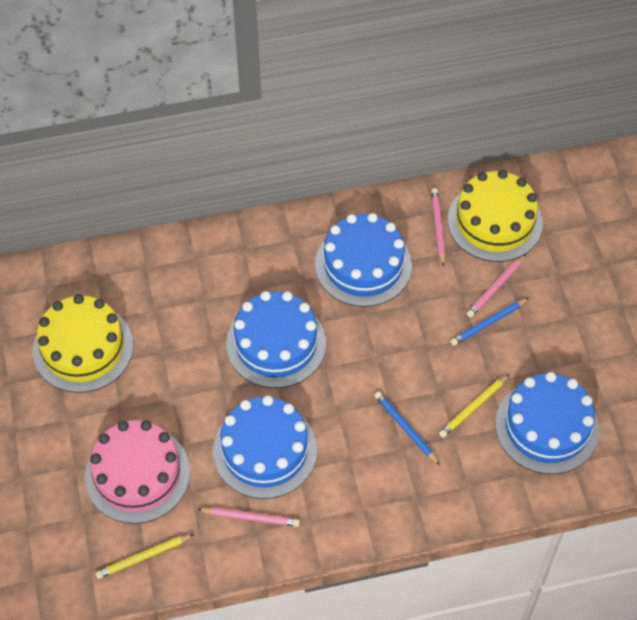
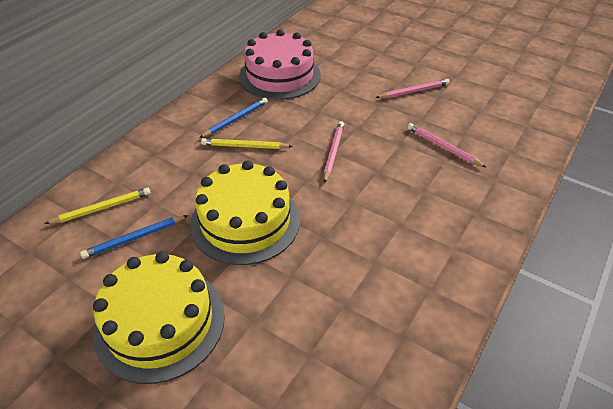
blue cake: [213,396,317,499] [226,291,326,388] [315,213,412,307] [495,372,599,474] = 4 -> none = 0

